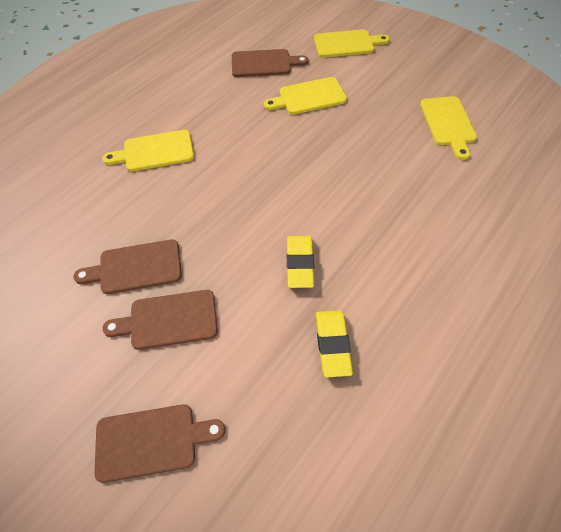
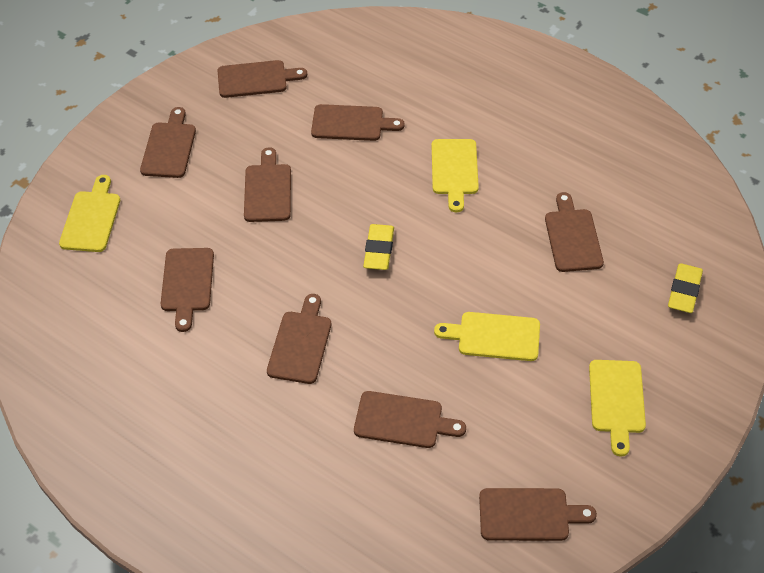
brown cutting board: [73,239,182,294] [94,404,225,483] [103,290,218,350] [232,49,309,77] = 4 -> [140,107,196,178] [161,248,214,332] [218,60,307,98] [244,147,291,222] [267,294,331,384] [311,104,405,141] [354,391,466,448] [479,488,597,541] [545,192,604,272] = 9

